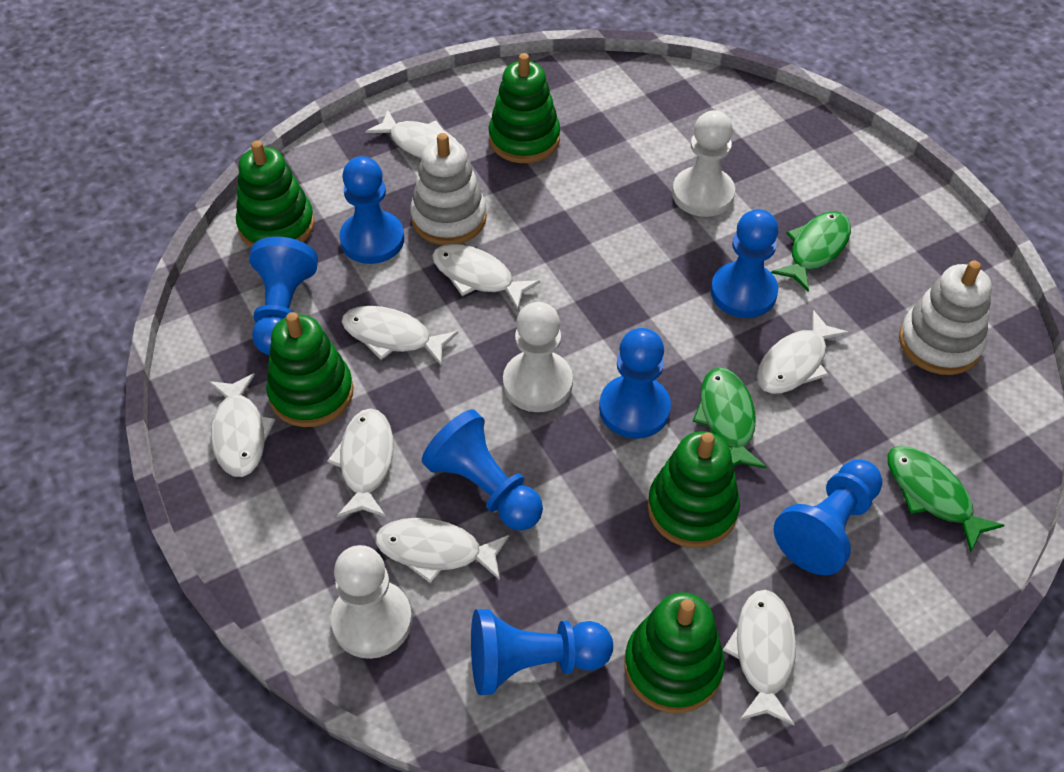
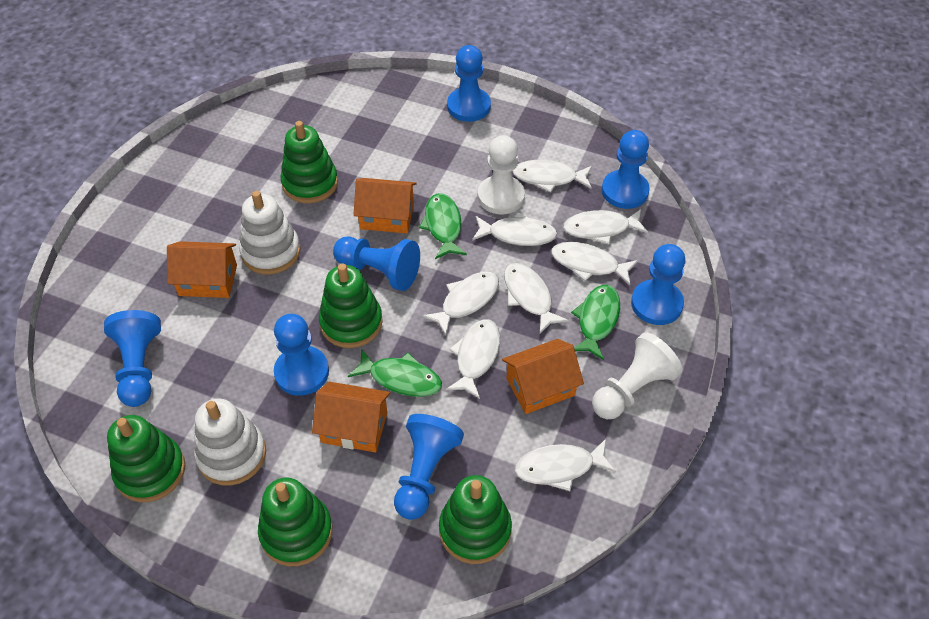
orange house: none = 0 -> [167,241,237,298] [312,382,390,452] [353,178,416,234] [502,339,584,414] = 4
white pawn: [331,545,412,659] [503,302,573,412] [672,110,735,217] = 3 -> [478,135,525,214] [592,332,683,419] = 2

